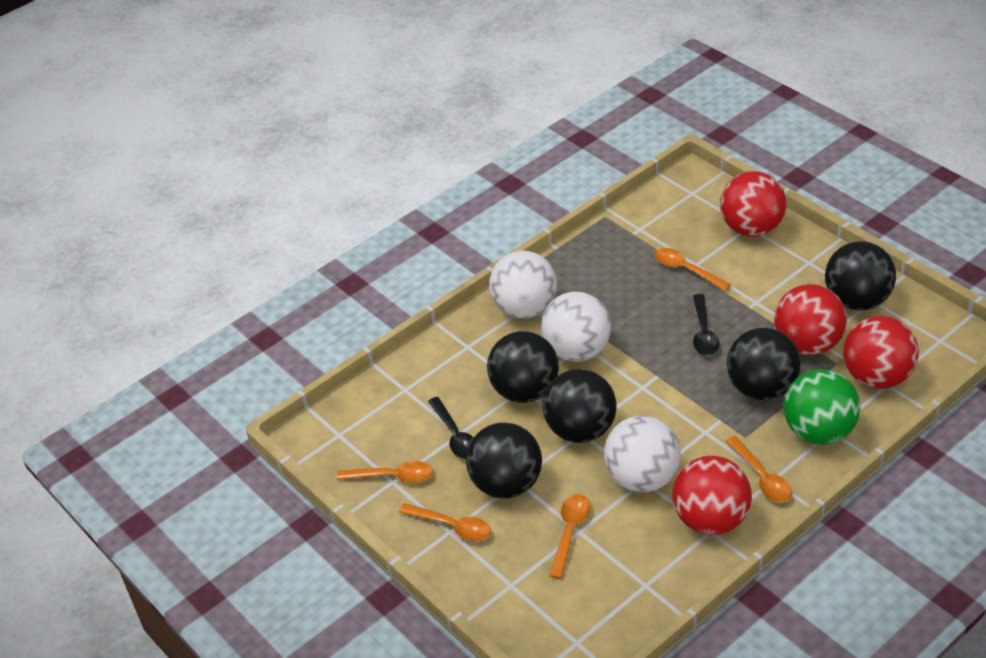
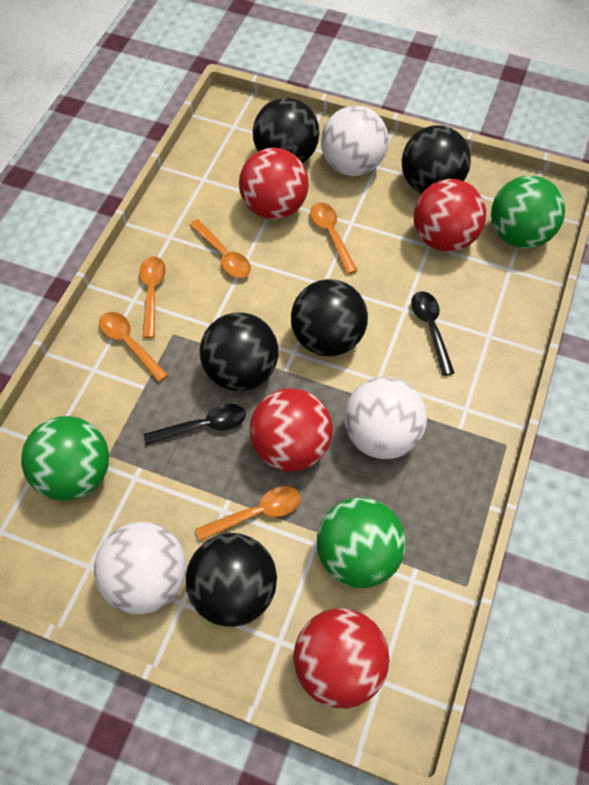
green ball: [783,369,860,445] = 1 -> [21,416,109,501] [317,497,406,588] [491,175,565,248] = 3

